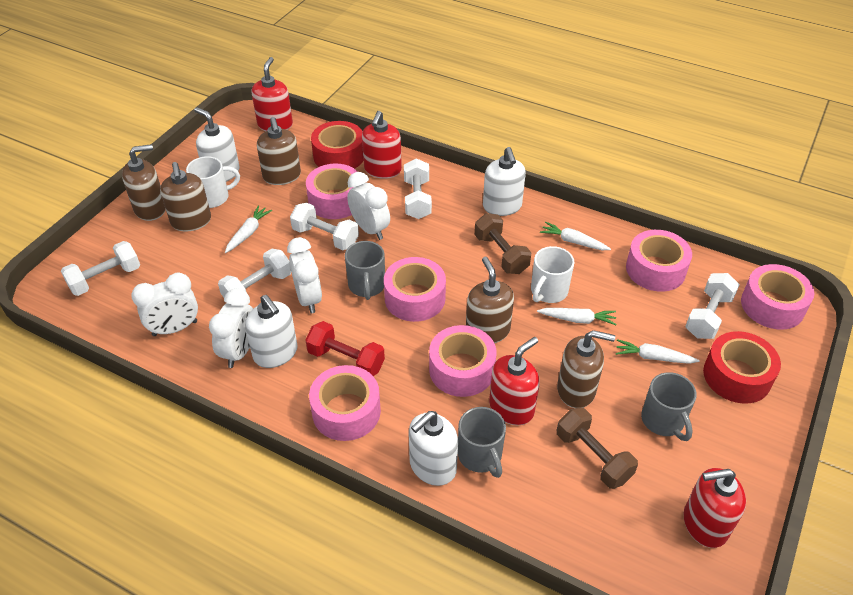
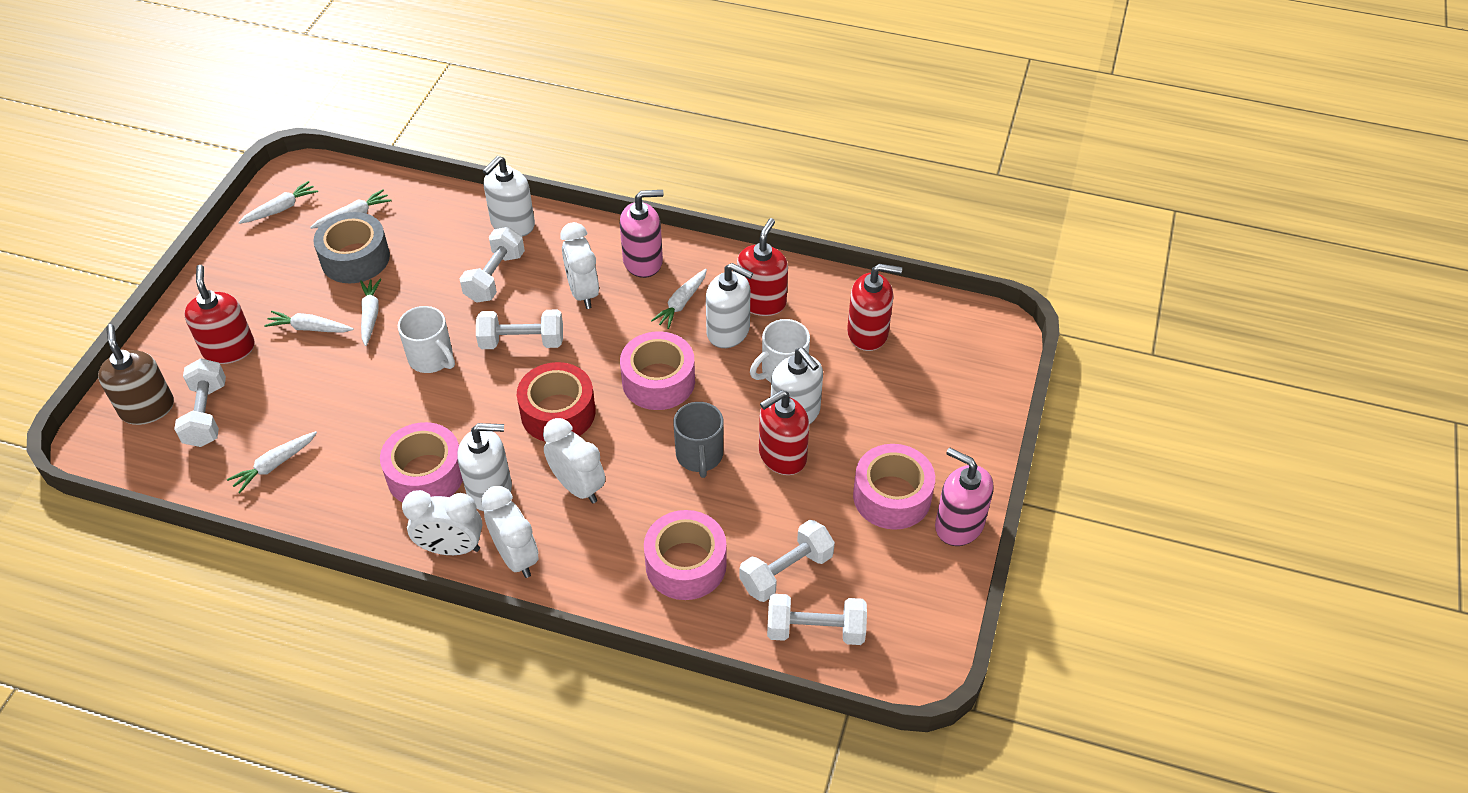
brown dumbbell: [475,213,531,274] [557,407,638,489] = 2 -> none = 0
brown soap dispenser: [122,144,166,221] [160,162,211,231] [257,117,301,185] [466,257,514,343] [557,330,615,408] = 5 -> [98,324,174,425] = 1
grey mug: [345,241,385,300] [458,407,506,478] [641,372,697,441] = 3 -> [673,402,724,478] = 1
grey tape: none = 0 -> [314,212,390,283] = 1
pink soap dispenser: none = 0 -> [620,190,664,278] [935,448,994,546] = 2
pink tape: [306,164,358,219] [309,365,381,441] [384,257,446,322] [429,325,497,397] [626,230,692,292] [741,264,814,330] = 6 -> [380,422,463,502] [620,331,695,410] [644,510,727,600] [853,444,935,530] = 4
red dumbbell: [305,321,385,376] = 1 -> none = 0
red tape: [311,121,364,169] [703,331,781,404] = 2 -> [517,362,595,442] = 1
white carrot: [225,205,272,253] [537,308,616,325] [540,222,611,250] [616,339,700,364] = 4 -> [227,431,317,493] [238,181,318,224] [264,311,354,333] [310,189,392,229] [360,279,381,346] [651,269,707,329] = 6

